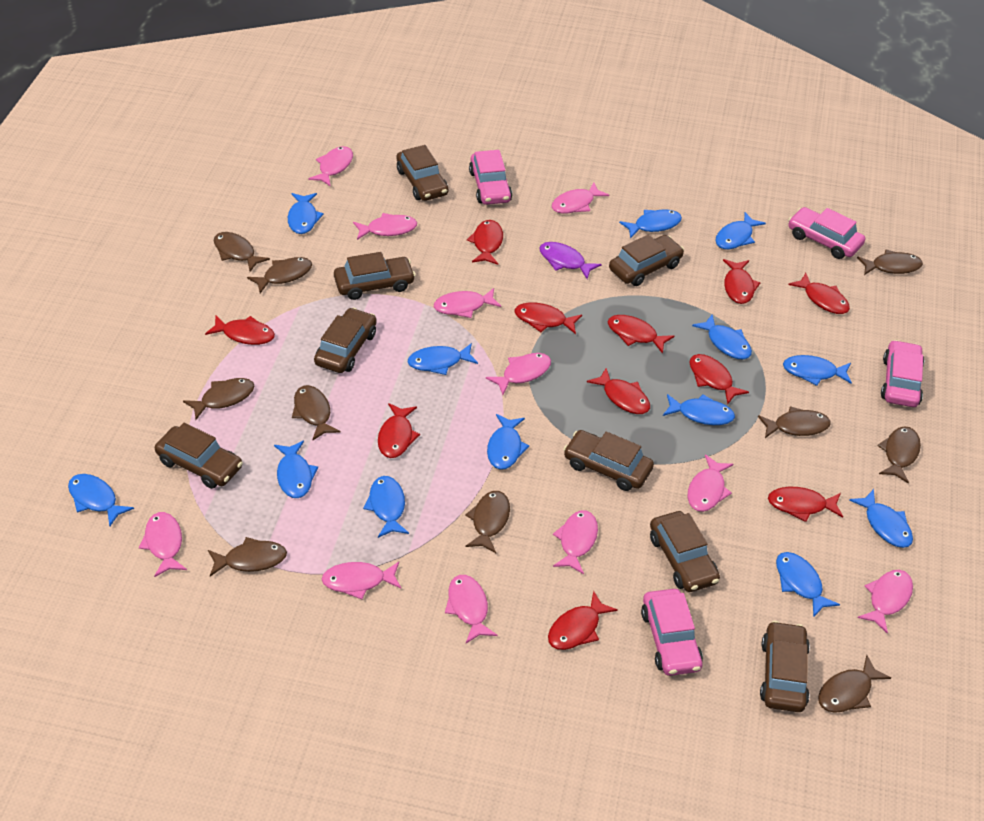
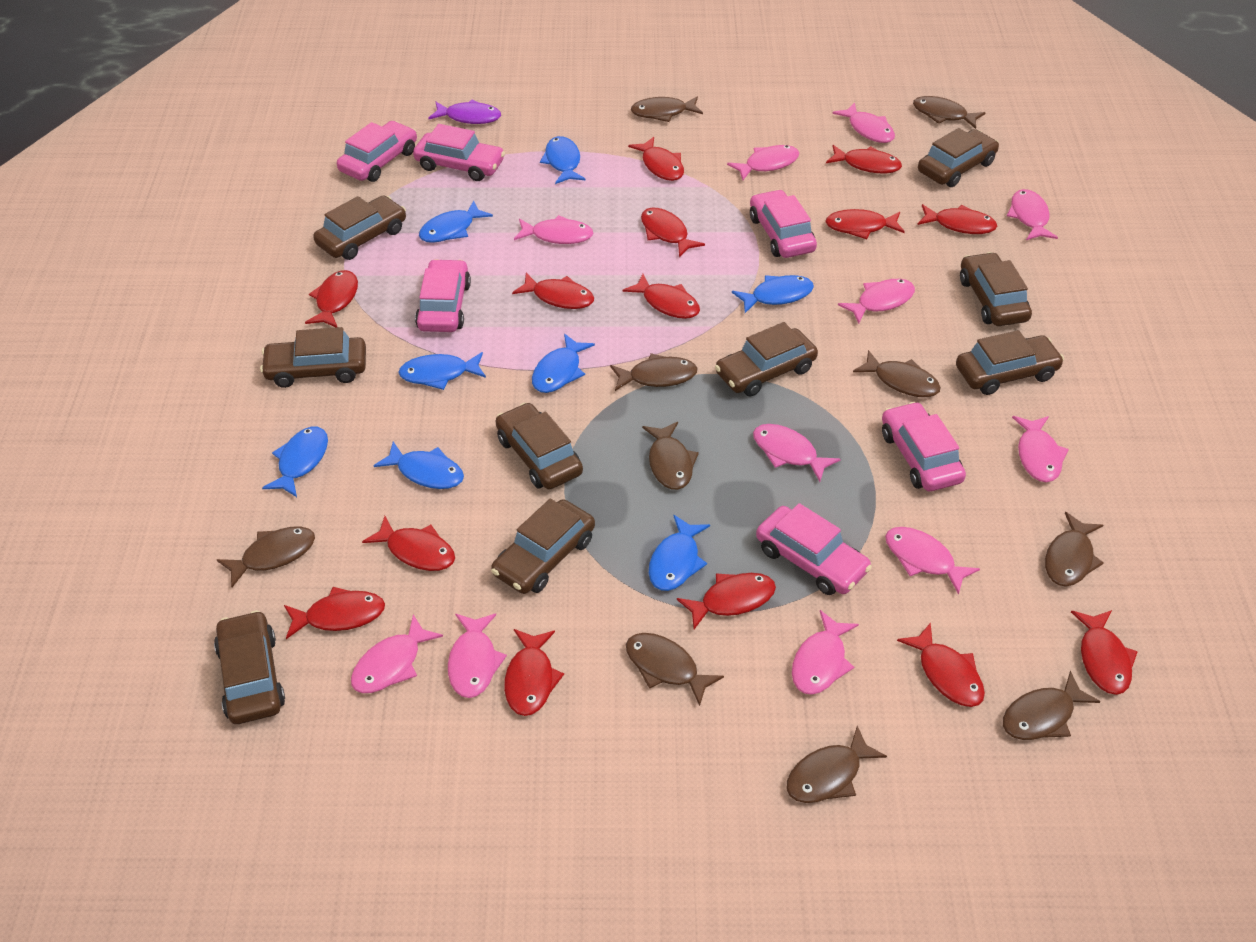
blue fish: [68,474,134,526] [274,441,318,498] [288,193,324,234] [363,476,409,538] [408,343,478,375] [487,414,529,470] [619,209,682,239] [663,394,735,425] [692,314,752,359] [715,212,766,249] [776,552,840,618] [783,355,852,386] [849,489,913,548] = 13 -> [262,426,328,497] [374,441,464,489] [398,352,486,390] [419,200,493,243] [532,333,595,393] [540,136,586,184] [649,515,710,591] [732,275,814,313] = 8
brown car: [155,423,243,489] [314,308,377,373] [334,252,415,300] [397,145,448,201] [564,430,654,491] [609,234,684,286] [650,511,720,592] [760,621,810,712] = 8 -> [214,610,285,724] [260,327,366,388] [313,195,406,260] [491,499,595,594] [496,403,583,490] [715,322,818,397] [918,128,999,187] [956,330,1064,395] [960,252,1032,326] = 9
pink car: [469,150,512,205] [641,589,703,676] [788,207,865,259] [881,340,924,407] = 4 -> [337,121,417,182] [413,124,505,181] [415,259,471,332] [750,190,817,258] [756,503,872,595] [882,402,966,491] = 6
red fish: [205,316,275,345] [378,403,420,458] [467,220,503,265] [515,302,582,334] [548,591,618,650] [587,368,650,414] [608,315,675,354] [689,354,749,404] [723,259,760,304] [768,487,843,522] [788,273,850,314] = 11 -> [284,587,385,639] [305,270,358,327] [362,516,455,571] [504,629,564,716] [512,273,594,309] [623,274,700,319] [628,137,684,181] [641,207,705,257] [677,573,776,629] [825,209,905,239] [826,145,902,173] [897,622,985,707] [917,204,997,234] [1071,610,1138,695] = 14

